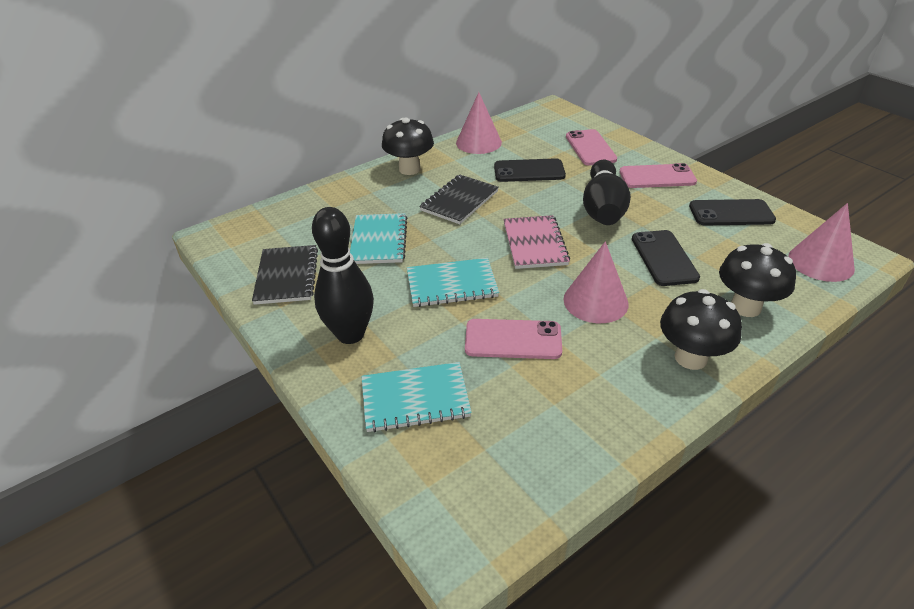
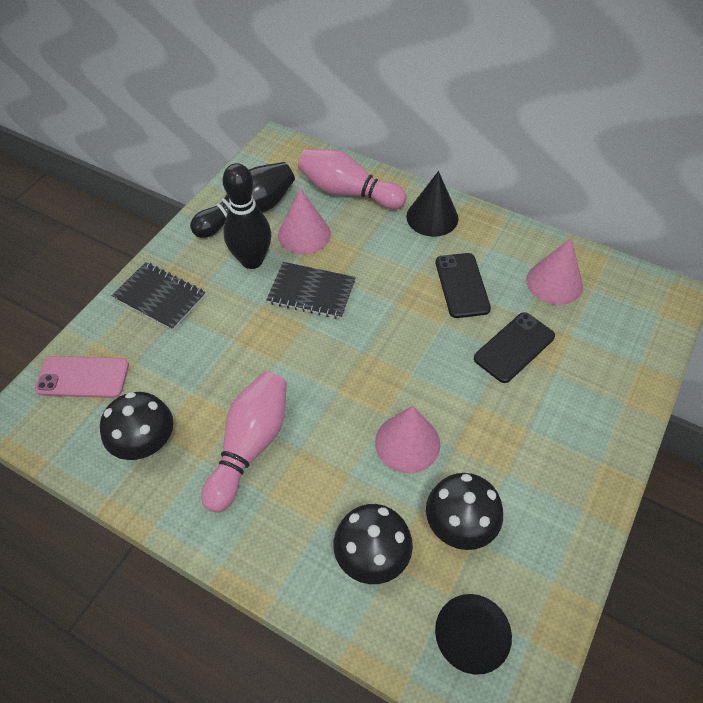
black cone: none = 0 -> [406,171,459,237] [435,594,512,675] = 2
black phone: [494,158,566,182] [632,230,700,286] [689,199,776,225] = 3 -> [436,253,491,318] [474,312,555,383] = 2
pink bowling pin: none = 0 -> [201,372,287,513] [298,149,407,209] = 2
pink notebook: [503,215,570,269] = 1 -> none = 0
pink phone: [465,319,562,359] [566,129,617,165] [620,163,697,188] = 3 -> [35,356,129,398] = 1
turquoise notebook: [350,213,407,264] [361,362,472,432] [407,258,499,307] = 3 -> none = 0

